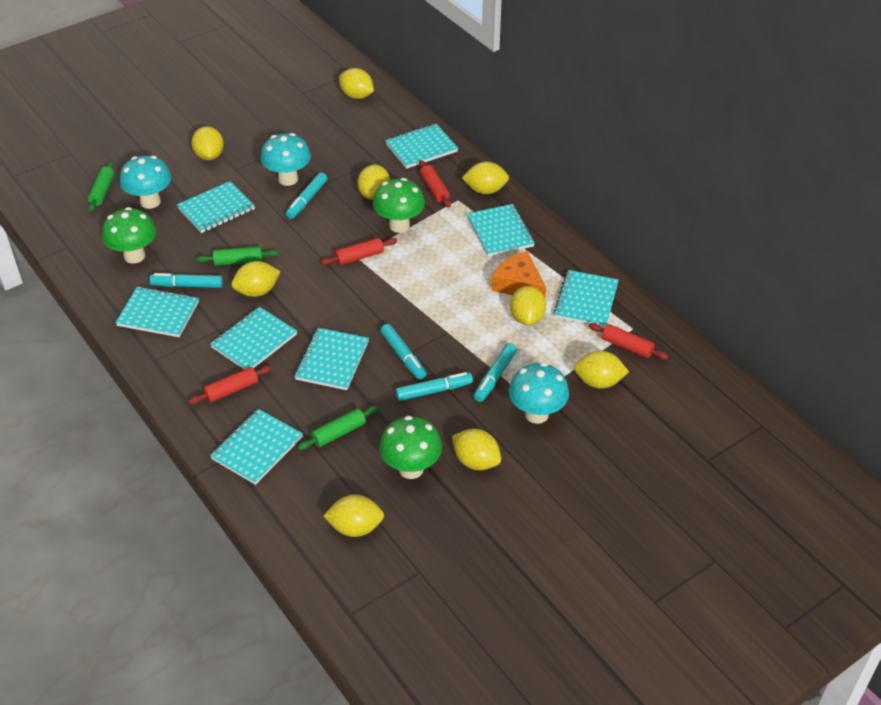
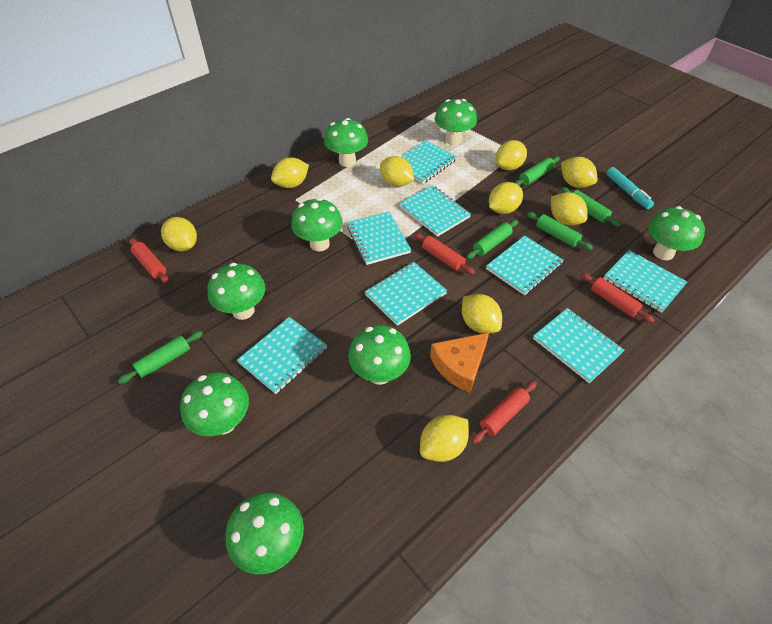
green mushroom: [102,207,156,264] [373,178,425,233] [379,416,442,479] = 3 -> [180,373,249,436] [208,263,266,320] [225,492,304,574] [291,198,343,251] [324,118,368,167] [348,325,411,385] [435,99,477,145] [648,206,705,260] = 8
green rolling pin: [88,161,114,212] [196,246,279,266] [298,406,378,450] = 3 -> [118,331,203,384] [467,220,518,259] [515,156,560,186] [527,212,593,250] [561,187,621,227] = 5
turquoise marker: [149,273,223,288] [286,173,327,219] [380,324,426,380] [395,372,473,401] [474,343,517,402] = 5 -> [606,167,654,209] = 1
turquoise mushroom: [120,156,171,209] [261,133,311,186] [509,362,569,424] = 3 -> none = 0

